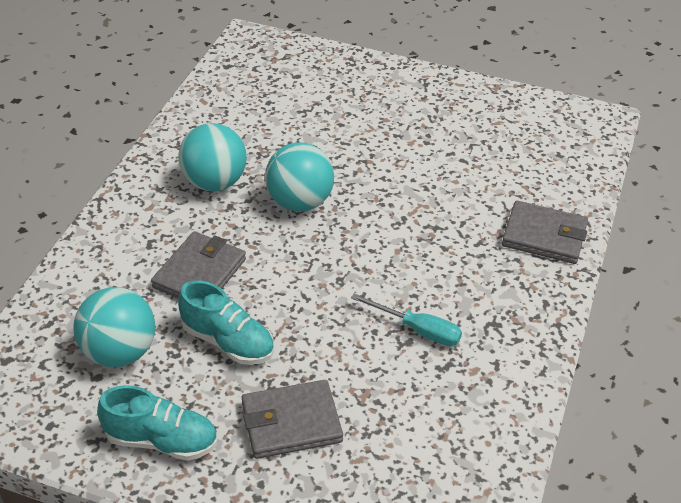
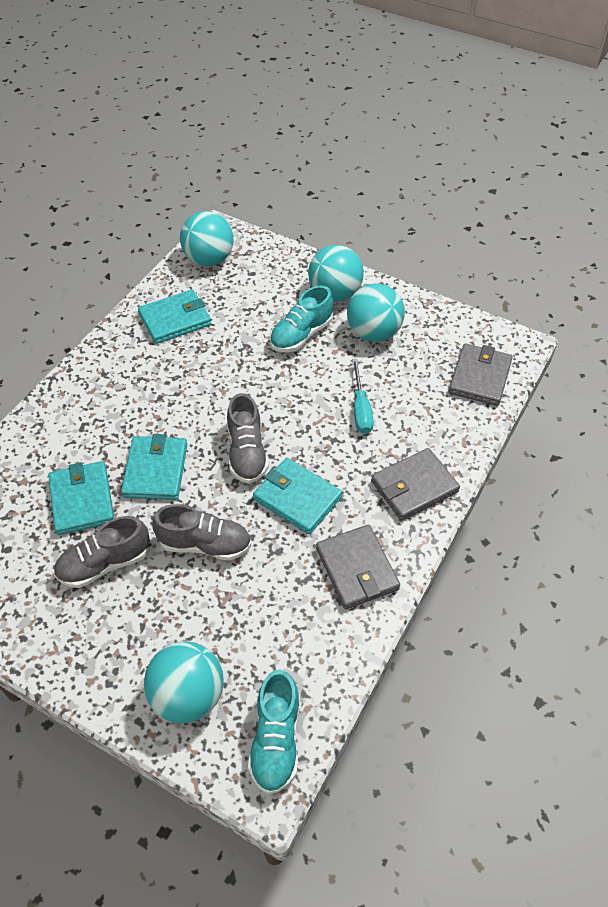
grey shoe: none = 0 -> [54,516,150,588] [152,504,251,561] [227,393,269,484] = 3
turquoise ball: [73,287,155,367] [178,123,247,191] [265,142,334,212] = 3 -> [144,642,224,723] [180,211,234,266] [308,245,364,301] [347,283,405,342] = 4
turquoise wallet: none = 0 -> [48,461,114,535] [121,434,187,500] [138,289,212,344] [253,458,342,535] = 4

